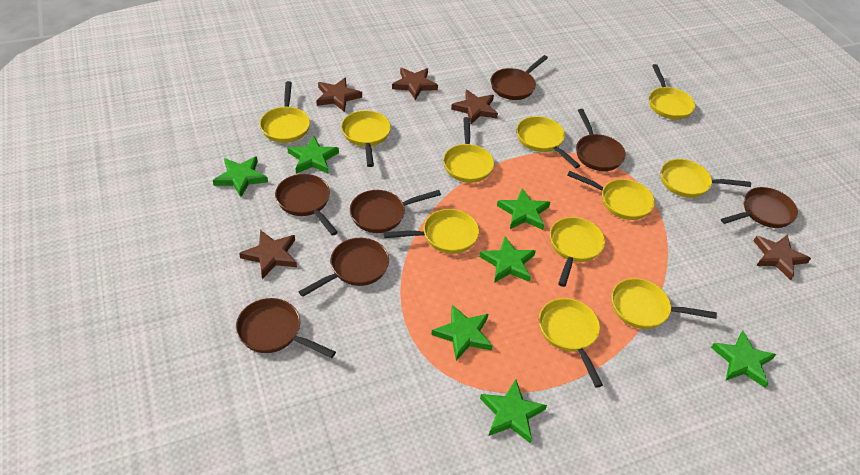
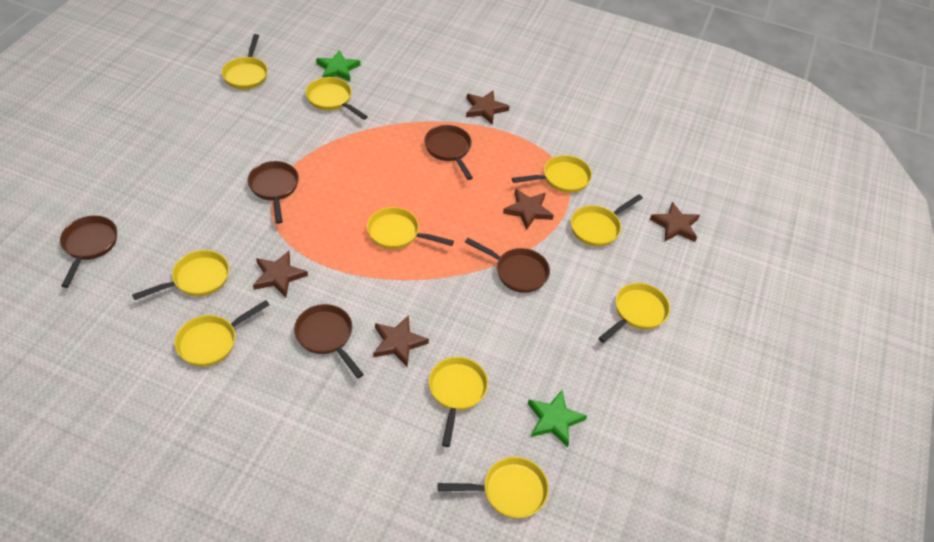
brown pan: [236,298,336,358] [275,174,338,236] [299,238,389,297] [350,190,441,233] [491,55,548,100] [576,109,626,171] [721,187,798,228] = 7 -> [60,216,117,288] [248,161,299,224] [294,304,364,378] [424,125,473,180] [465,238,550,293] = 5
green star: [213,156,268,197] [287,136,339,174] [431,305,493,361] [479,236,536,283] [480,379,547,443] [497,188,550,230] [711,331,776,388] = 7 -> [316,50,360,81] [528,390,587,447] = 2
yellow pan: [260,81,310,143] [341,110,391,167] [384,209,479,254] [443,117,494,183] [517,116,580,168] [539,298,603,388] [550,217,605,287] [567,171,655,220] [612,278,717,329] [649,64,695,120] [661,159,751,198] = 11 -> [132,250,229,300] [175,300,269,366] [222,34,268,89] [306,77,368,120] [367,207,454,249] [429,357,488,447] [438,457,549,519] [512,155,592,193] [571,194,643,247] [598,283,670,343] = 10

